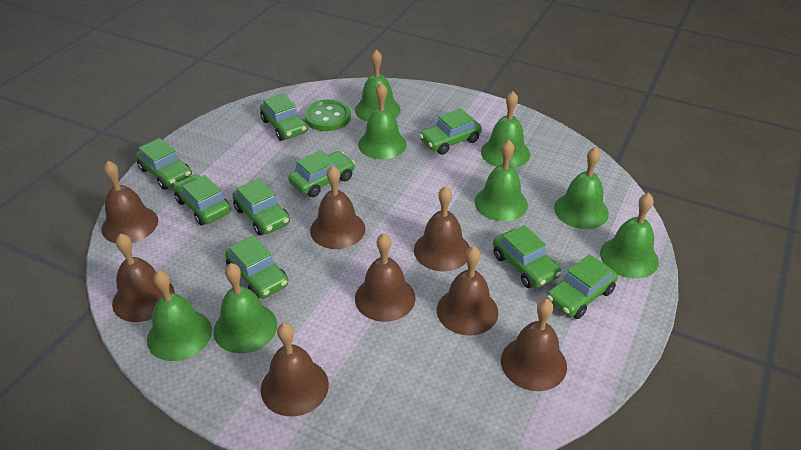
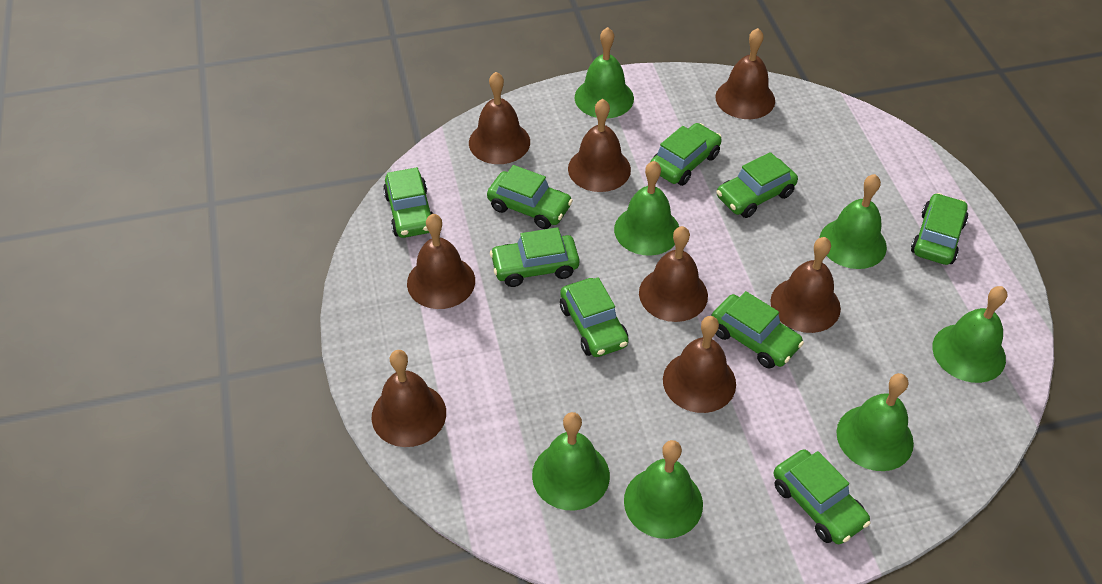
green bell: [147,270,212,361] [213,263,277,354] [355,50,401,122] [358,83,407,159] [474,140,528,221] [481,91,530,168] [554,147,609,229] [600,193,659,279] = 8 -> [532,412,610,510] [574,27,634,118] [614,161,679,255] [624,440,703,539] [819,174,887,269] [836,373,914,471] [932,286,1007,383] = 7
green button: [304,99,351,131] = 1 -> none = 0

